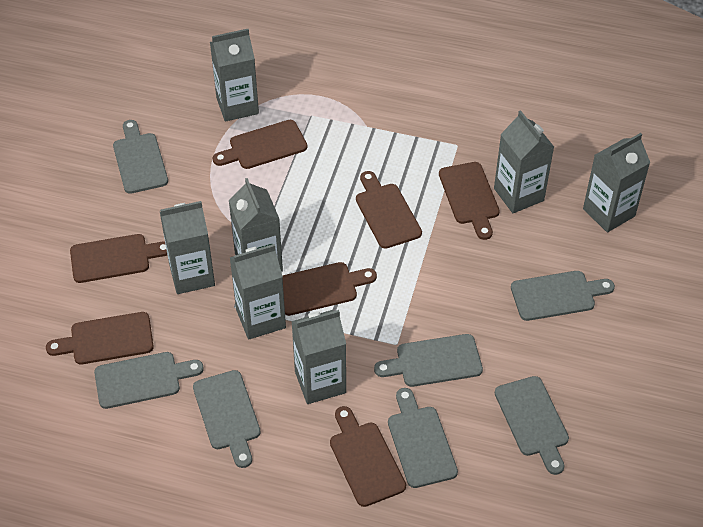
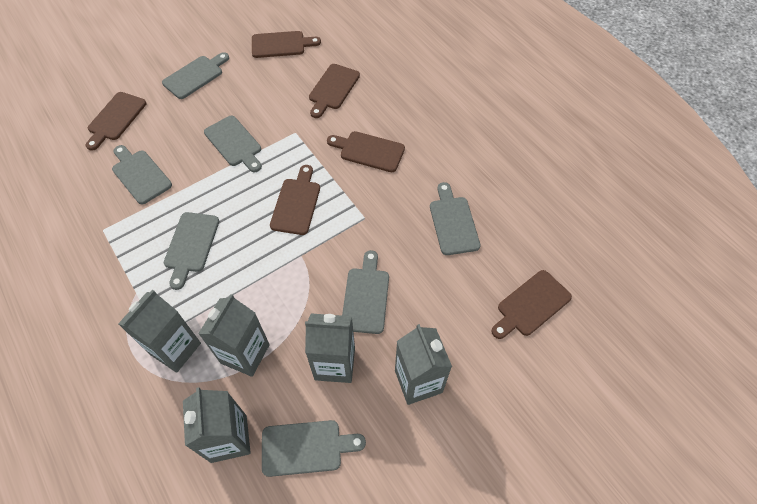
brown cutting board: [46,312,154,364] [70,234,167,283] [213,120,307,169] [282,262,377,316] [330,406,406,507] [356,171,422,249] [439,162,500,240] = 7 -> [85,92,146,151] [252,31,321,58] [270,165,320,235] [309,64,360,118] [327,131,405,172] [491,270,572,339] = 6
grey carton: [160,201,215,294] [210,29,259,122] [229,178,283,272] [230,244,286,340] [291,310,346,404] [494,110,554,213] [583,133,650,232] = 7 -> [118,290,201,373] [183,387,251,463] [198,294,270,377] [305,313,355,383] [395,324,452,405] = 5

